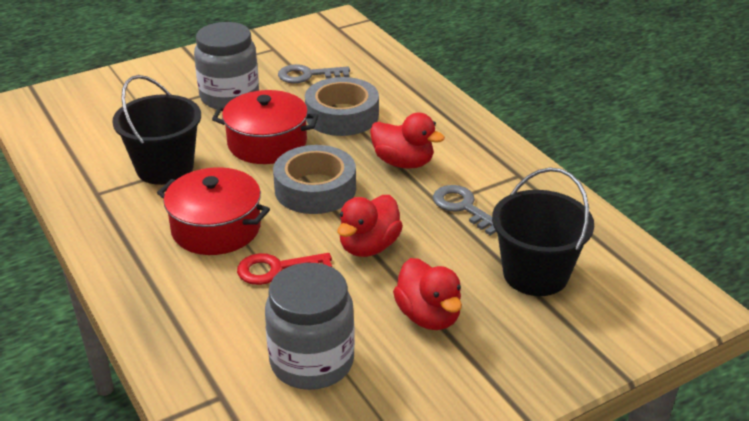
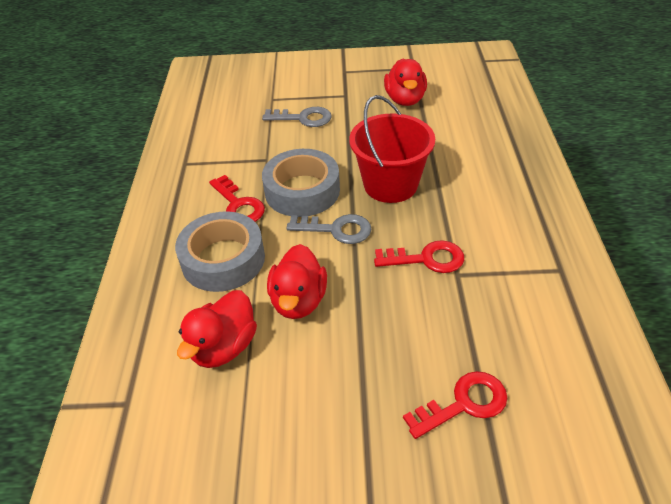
black bucket: [112,75,201,185] [492,168,594,296] = 2 -> none = 0
grey jar: [194,22,259,109] [265,263,355,390] = 2 -> none = 0
red bucket: none = 0 -> [349,95,435,203] = 1
red key: [237,253,332,285] = 1 -> [209,175,265,222] [374,240,464,273] [403,371,507,439] = 3
red pot: [157,167,270,255] [212,90,319,164] = 2 -> none = 0

